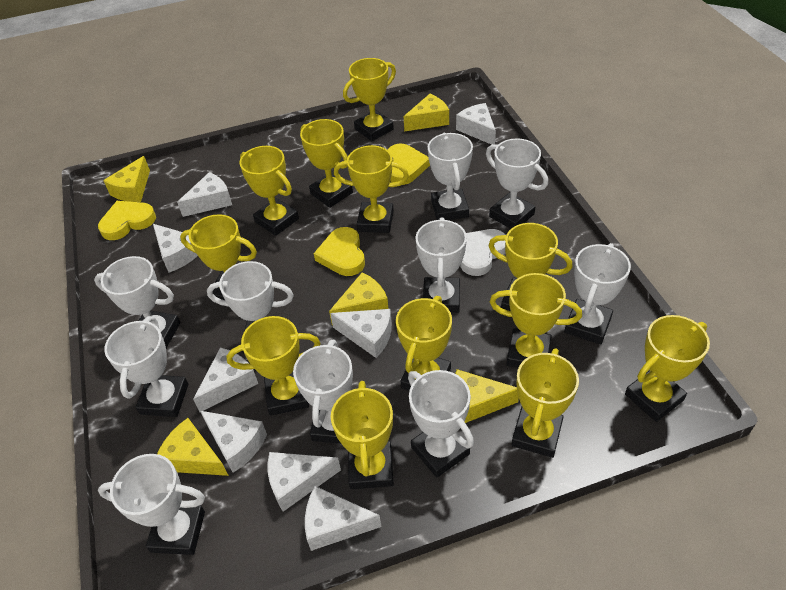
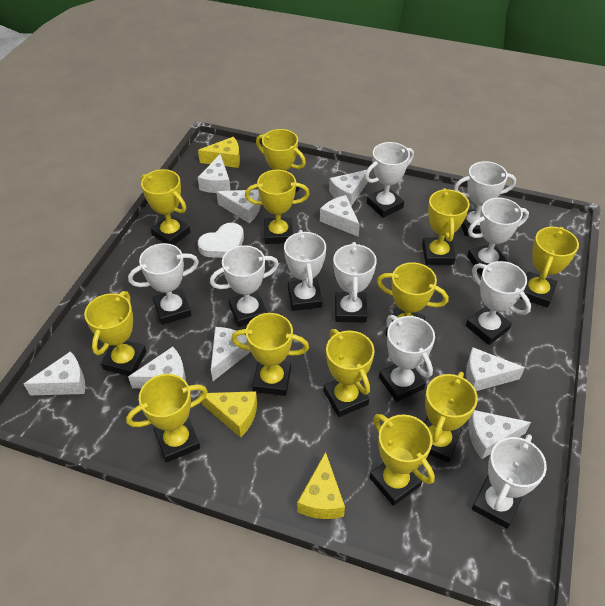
white cheese: [153,224,198,273] [177,172,232,217] [193,348,258,412] [200,411,267,473] [268,452,341,512] [305,486,381,551] [330,309,392,358] [456,103,496,145] = 8 -> [24,351,85,395] [128,347,186,389] [198,154,231,193] [211,327,251,381] [217,189,261,223] [320,195,360,237] [329,170,368,206] [466,347,525,391] [468,410,531,459] = 9
yellow cheese: [103,156,150,202] [157,418,229,476] [329,272,389,323] [404,94,449,131] [455,369,519,423] = 5 -> [198,137,240,168] [200,391,257,438] [297,452,345,519] = 3
yellow heart: [98,201,156,240] [314,227,365,276] [387,144,430,185] = 3 -> none = 0

